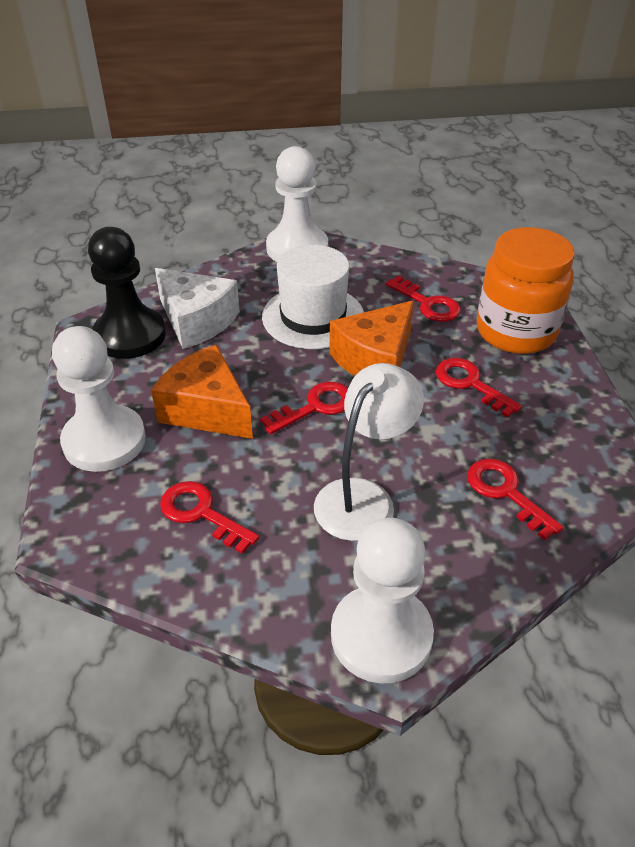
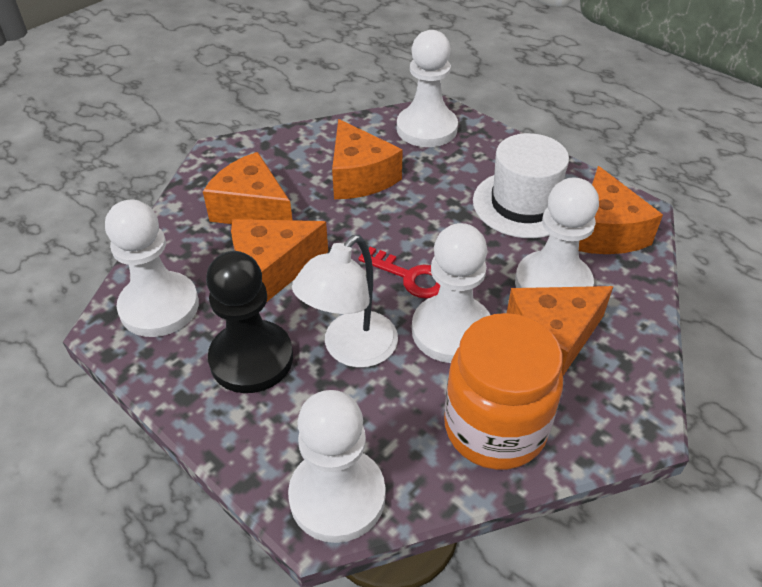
orange cheese: [151,345,253,439] [329,301,414,376] = 2 -> [203,152,292,224] [231,219,328,301] [332,119,403,199] [507,286,614,376] [579,166,663,254] = 5
red key: [160,481,259,554] [260,382,348,434] [386,276,461,322] [435,358,522,417] [467,458,563,540] = 5 -> [358,247,441,298] = 1
white cheese: [155,268,240,349] = 1 -> none = 0
white pawn: [52,326,146,472] [266,146,328,262] [331,518,434,683] = 3 -> [105,200,199,337] [288,390,386,543] [397,30,458,147] [412,223,490,363] [515,177,599,288] = 5

